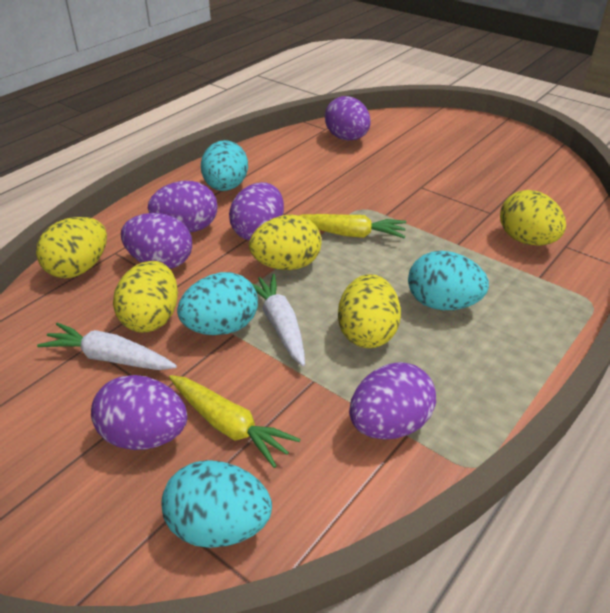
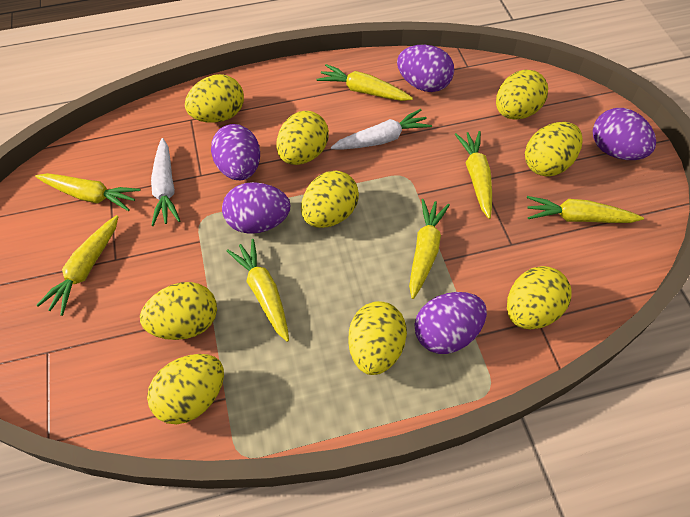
purple egg: [91,375,187,450] [121,213,192,269] [148,181,217,232] [229,182,284,241] [325,96,371,141] [349,362,436,439] = 6 -> [211,124,260,180] [222,182,290,234] [397,45,454,92] [415,292,487,354] [593,108,656,160] = 5
turquoise egg: [161,460,272,548] [177,272,258,335] [201,140,248,191] [408,251,489,310] = 4 -> none = 0
yellow carrot: [169,375,300,468] [298,214,406,238] = 2 -> [35,173,140,211] [36,215,118,316] [227,239,289,342] [317,64,413,101] [409,199,450,299] [455,131,492,219] [527,196,644,223] = 7
yellow egg: [36,217,107,278] [113,261,178,332] [249,215,322,270] [338,274,401,348] [500,190,566,246] = 5 -> [140,282,217,340] [147,354,224,424] [185,74,244,123] [276,111,329,165] [301,171,359,228] [348,301,407,375] [496,69,548,120] [507,266,572,329] [525,122,583,177] = 9

